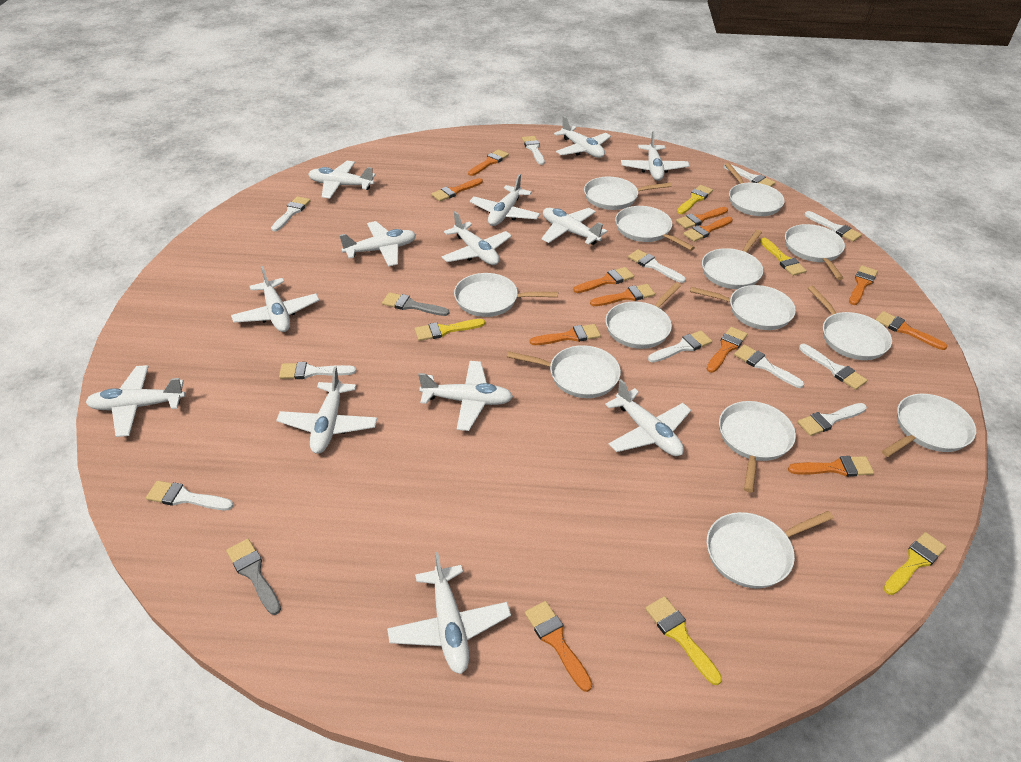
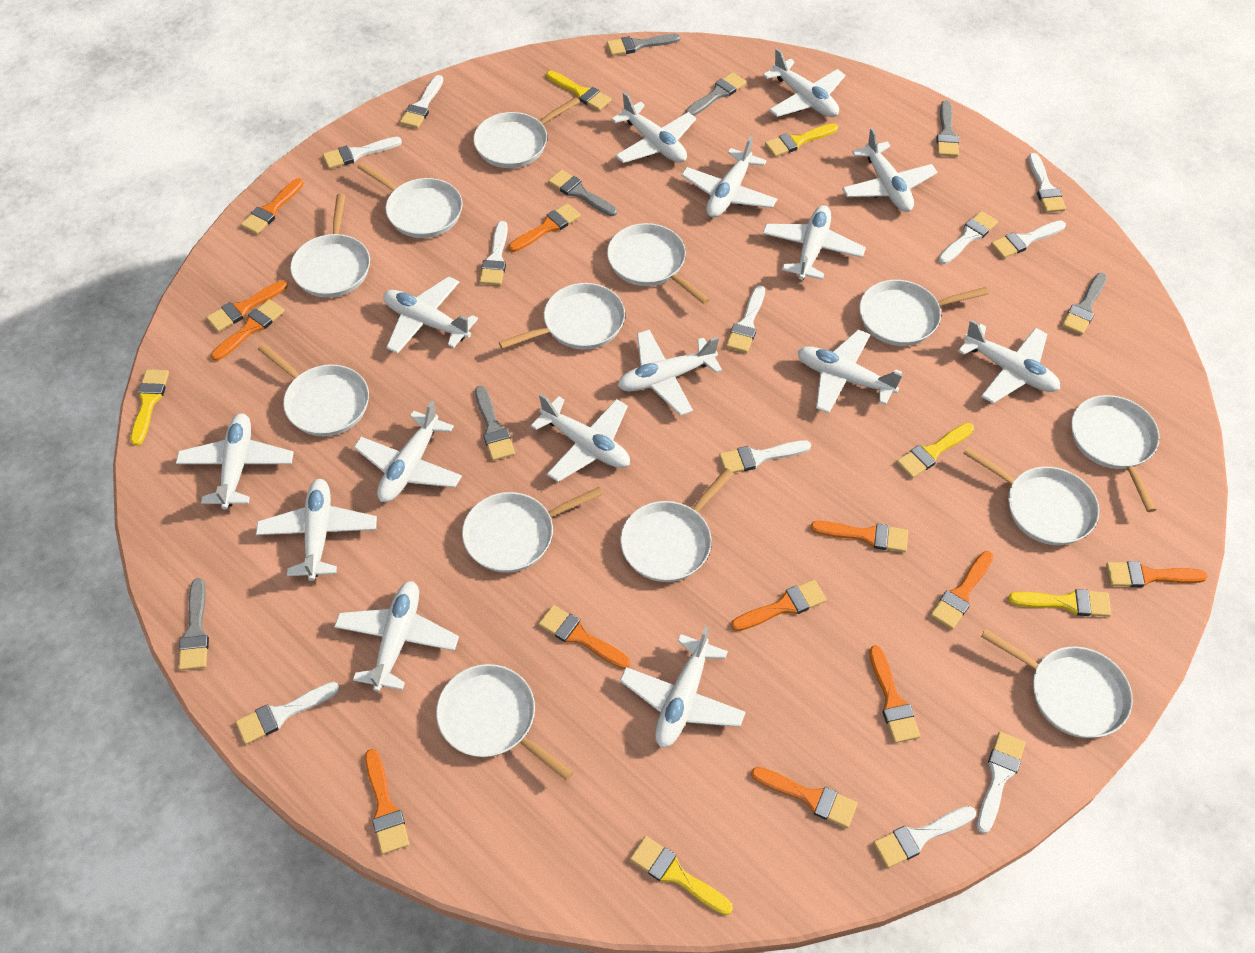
grey brush: [226,539,281,615] [382,292,449,316] = 2 -> [179,578,209,670] [475,386,515,461] [548,170,617,216] [607,34,681,56] [685,72,746,116] [936,100,959,157] [1062,273,1107,335] = 7
white plane: [86,365,186,437] [231,266,320,332] [276,366,377,454] [308,161,376,198] [339,221,416,267] [387,552,511,674] [418,361,513,431] [442,211,512,265] [470,174,540,226] [541,208,608,245] [554,116,611,158] [605,379,691,456] [621,131,689,181] = 13 -> [176,413,294,509] [256,479,377,581] [334,581,459,692] [354,400,462,502] [383,276,478,354] [531,394,630,482] [612,92,696,163] [618,330,722,416] [620,626,746,748] [681,136,777,218] [763,48,845,117] [763,205,866,280] [797,330,903,413] [842,128,937,212] [958,320,1060,403] = 15
yellow brush: [415,319,485,341] [645,596,722,685] [677,185,713,214] [760,238,807,276] [883,532,946,595] = 5 -> [131,369,169,446] [546,71,611,111] [630,836,733,915] [765,123,838,157] [896,423,974,478] [1008,589,1111,617] = 6

